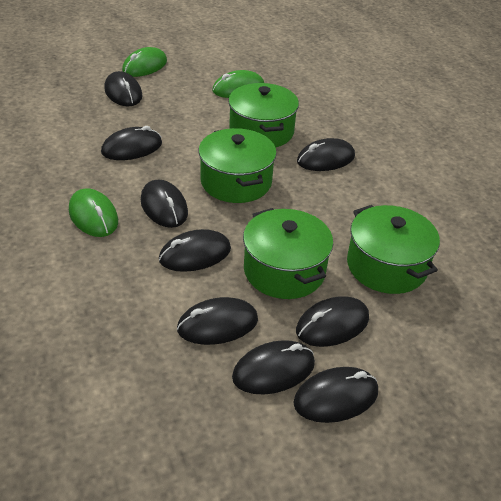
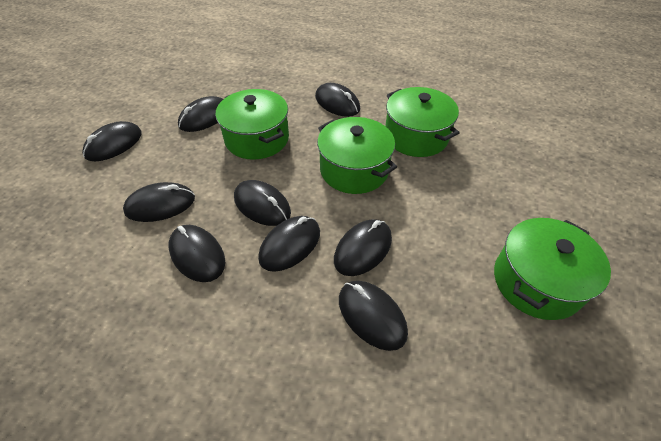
green mouse: [69,188,118,237] [122,47,167,77] [212,70,264,98] = 3 -> none = 0

